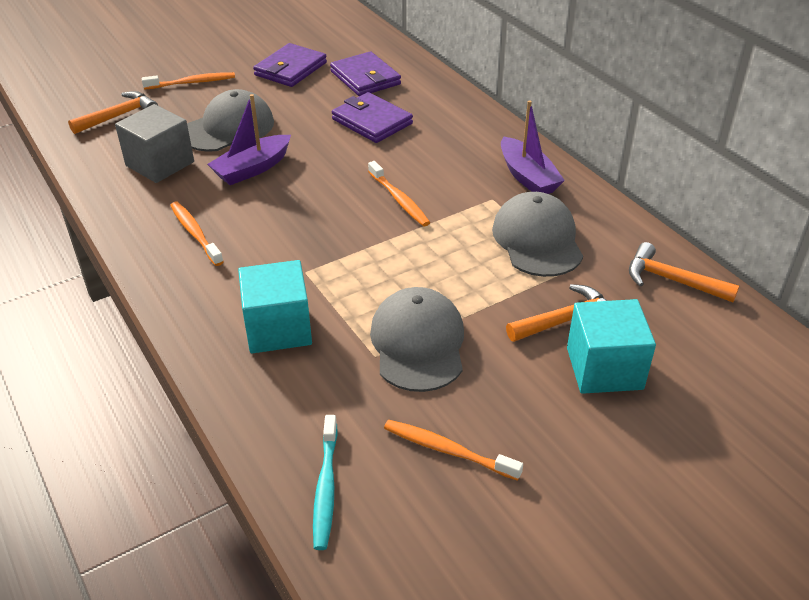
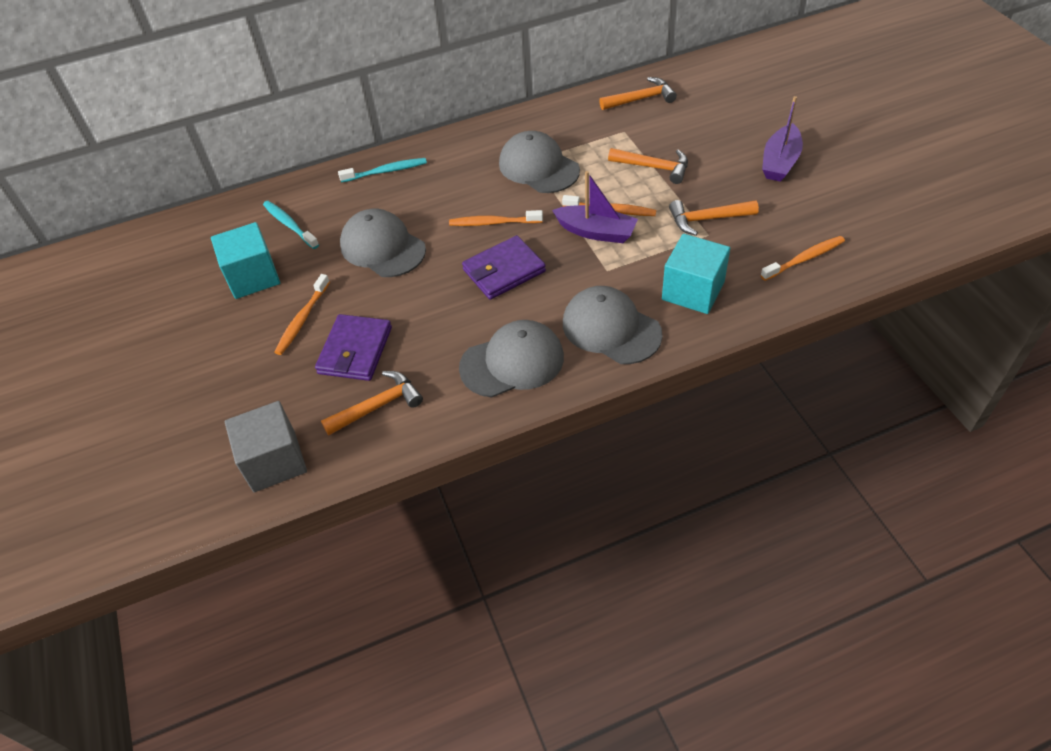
grey cap: [187,89,274,152] [370,287,464,392] [492,192,583,277] = 3 -> [340,209,426,277] [459,320,564,397] [499,131,580,193] [563,286,663,364] = 4
orange hammer: [68,91,158,134] [506,284,607,342] [629,242,739,302] = 3 -> [321,371,423,436] [599,77,677,110] [608,148,688,184] [669,200,759,236] = 4
purple wallet: [253,43,327,87] [330,51,401,96] [332,92,413,143] = 3 -> [315,314,392,381] [462,235,546,300] = 2
turquoise toothbrush: [313,415,338,550] = 1 -> [263,201,319,249] [338,158,427,183] = 2

